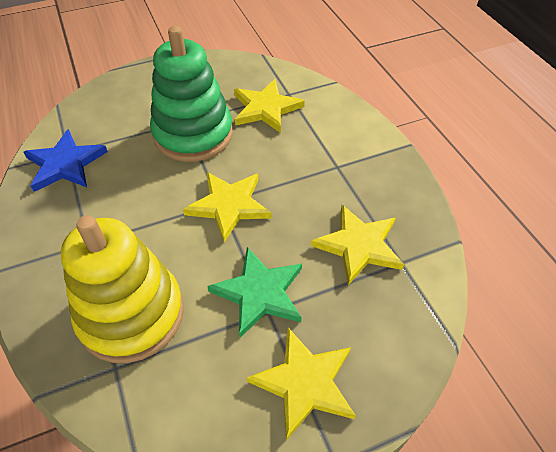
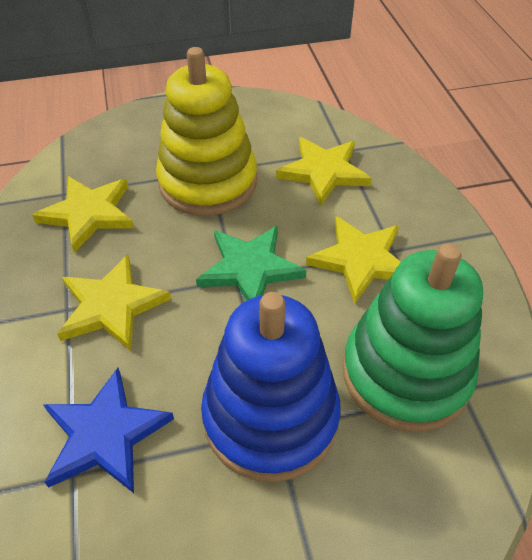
blue stacking toy: none = 0 -> [201,292,341,482] = 1

